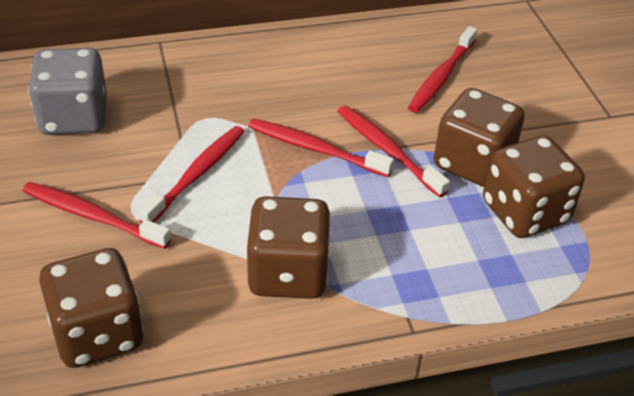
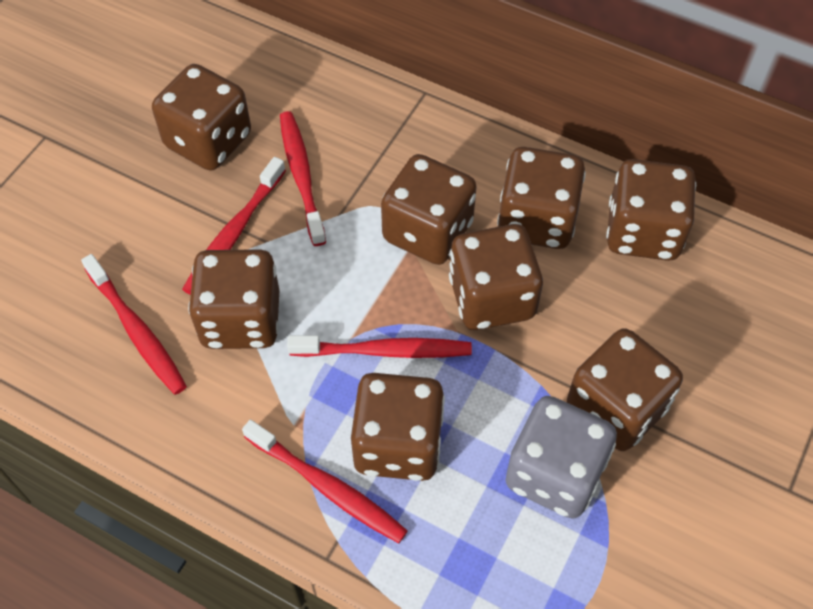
brown dice: [39,248,144,368] [246,196,331,299] [434,88,525,187] [483,135,585,238] = 4 -> [152,64,251,171] [188,249,279,349] [351,373,445,481] [381,154,477,265] [449,224,543,330] [497,147,586,249] [567,328,683,451] [606,159,696,261] = 8

